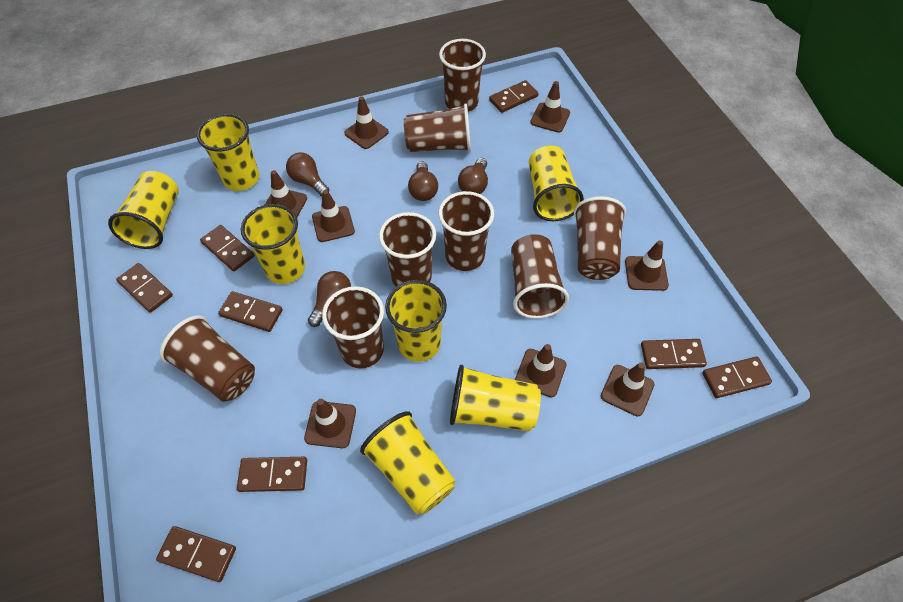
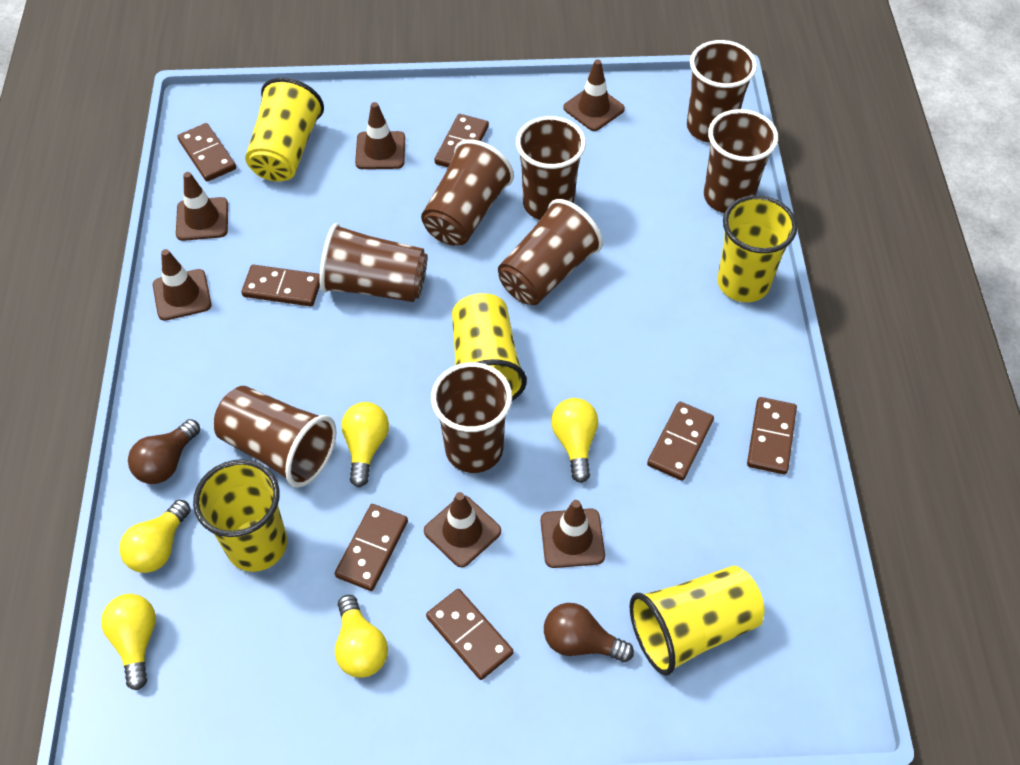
brown domino: [116,263,173,313] [156,526,236,582] [200,225,254,272] [218,291,283,332] [237,457,307,492] [489,80,538,113] [641,339,707,369] [702,356,772,398] = 8 -> [177,123,236,182] [241,265,320,306] [335,504,408,591] [426,589,514,680] [435,114,489,167] [647,402,714,481] [747,397,797,474] = 7
brown light bulb: [286,152,329,196] [308,271,351,327] [408,161,438,201] [458,158,488,194] = 4 -> [128,419,200,484] [544,603,634,662] = 2
brown traffic cone: [265,170,307,217] [304,399,356,448] [312,190,355,242] [344,96,389,149] [515,344,566,397] [530,81,570,133] [601,362,655,416] [625,241,669,291] = 8 -> [153,249,212,321] [176,172,228,241] [355,102,405,169] [424,492,501,567] [540,500,605,568] [563,59,625,131] = 6
yellow cup: [108,171,179,249] [197,114,259,191] [241,204,305,284] [360,411,456,515] [385,280,447,362] [450,365,541,431] [529,146,584,221] = 7 -> [193,459,287,572] [245,78,324,182] [452,293,527,401] [630,566,765,676] [717,195,797,302] = 5
yellow light bulb: none = 0 -> [101,594,156,690] [119,500,191,573] [335,595,388,678] [341,402,389,487] [551,398,598,483] = 5

